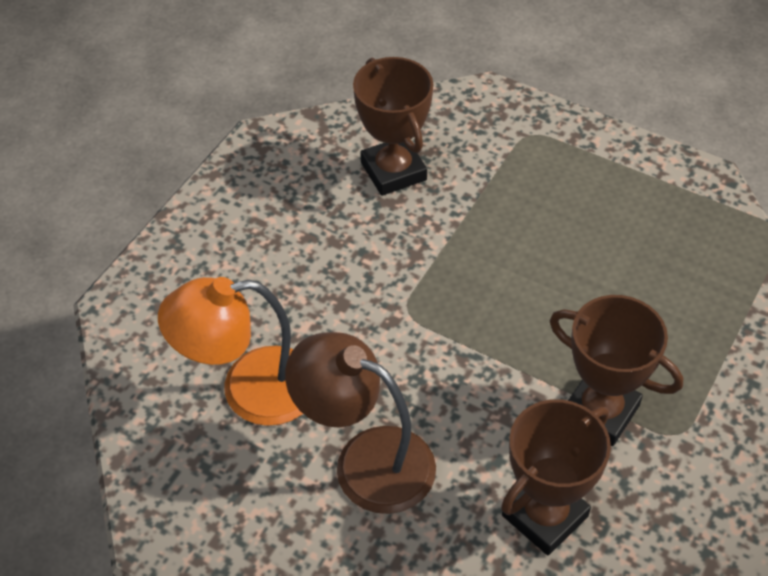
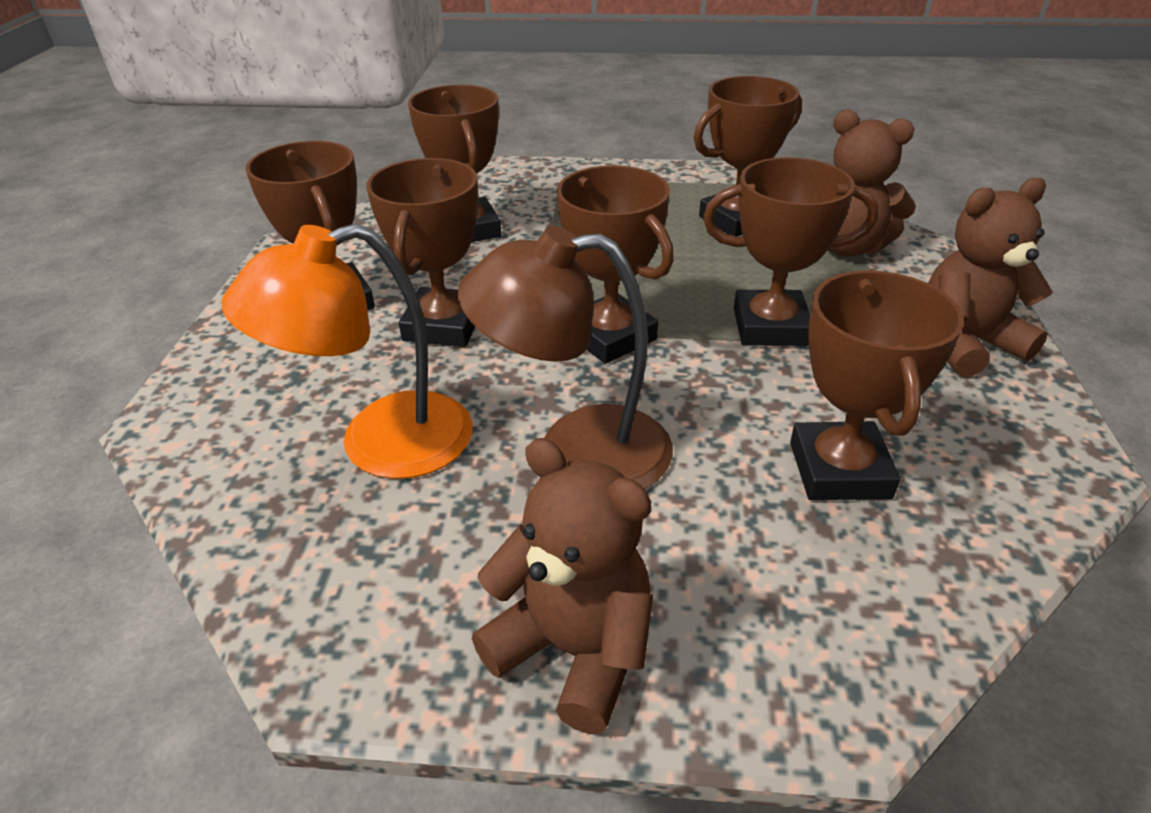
brown teddy bear: none = 0 -> [472,438,653,734] [828,109,916,257] [928,177,1053,377] = 3
brown trophy: [353,57,433,196] [501,399,611,555] [550,295,683,446] = 3 -> [245,141,375,310] [366,158,479,347] [408,85,501,242] [557,165,674,364] [694,76,802,237] [703,157,879,346] [790,270,964,500] = 7

